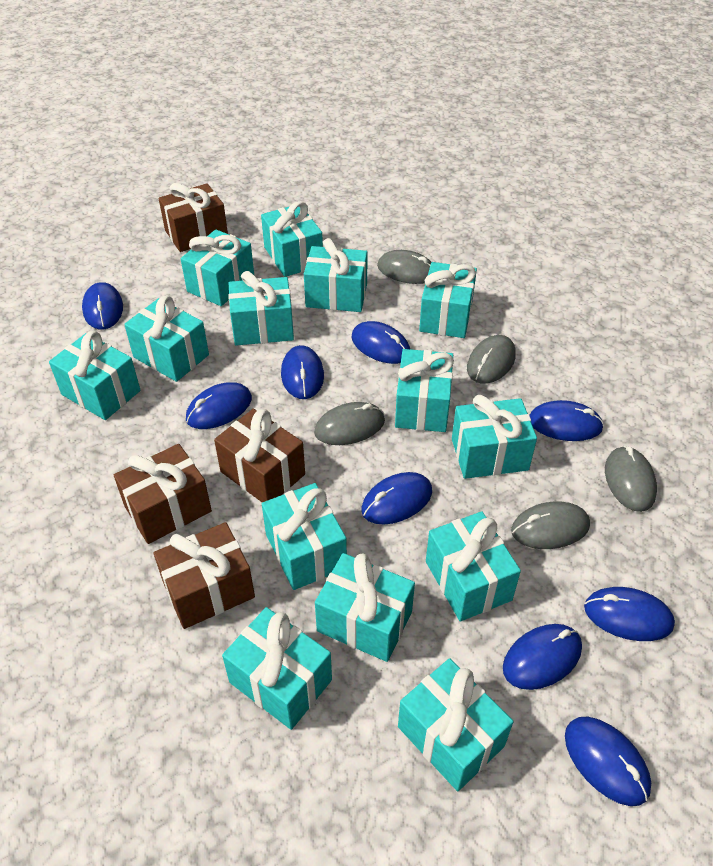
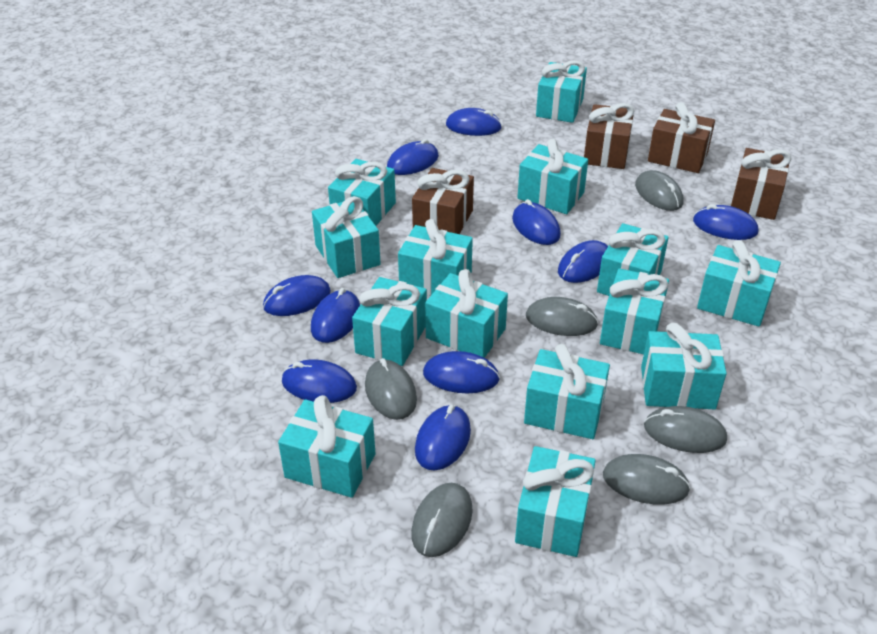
blue mouse: [82,282,123,329] [186,382,252,429] [281,345,324,399] [351,321,410,364] [362,472,432,525] [503,624,582,690] [529,400,604,441] [565,717,651,806] [584,587,675,641] = 9 -> [263,275,331,316] [282,360,357,403] [311,288,360,343] [387,139,439,175] [415,405,471,471] [423,351,500,393] [446,108,502,136] [512,199,561,245] [558,240,608,283] [693,204,758,240] = 10
grey mouse: [314,402,385,445] [377,250,431,284] [467,335,516,384] [511,501,590,549] [605,446,657,512] = 5 -> [365,358,417,420] [411,483,473,557] [526,297,599,336] [603,454,691,505] [635,170,684,211] [644,406,727,453] = 6

